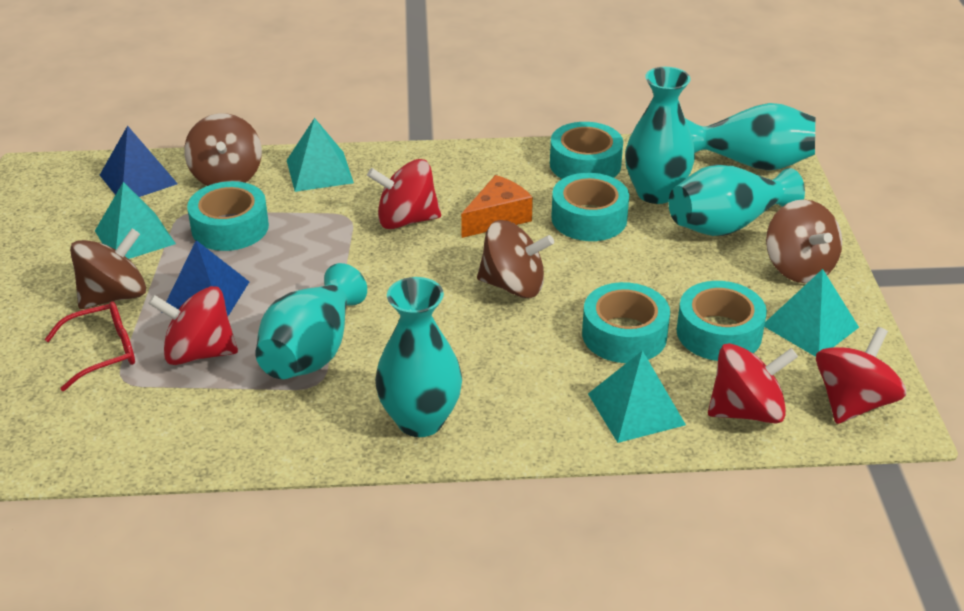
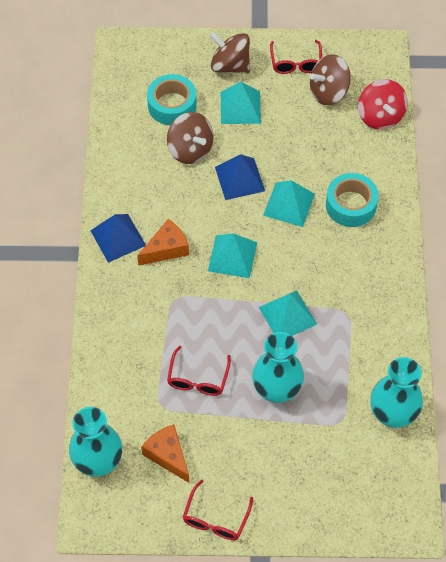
brown spinning top: [70,229,146,309] [184,113,262,186] [477,220,554,298] [766,199,842,283] = 4 -> [167,112,214,164] [210,32,250,73] [310,55,351,105] = 3
orange cheese: [461,175,533,238] = 1 -> [137,219,189,266] [141,424,189,483] = 2
red glasses: [45,301,135,391] = 1 -> [167,346,231,396] [182,480,253,540] [270,40,322,74] = 3
red spinning top: [148,286,238,365] [367,159,441,229] [708,343,798,424] [816,327,906,424] = 4 -> [358,79,408,130] = 1
turquoise tape: [187,181,269,251] [550,122,623,179] [551,173,629,241] [582,282,670,363] [677,281,767,361] = 5 -> [147,74,197,125] [326,173,379,227] = 2
turquoise vase: [255,263,367,379] [375,277,462,437] [625,67,695,204] [669,164,805,236] [685,103,815,171] = 5 -> [69,407,122,477] [252,332,304,403] [370,357,423,428] = 3

